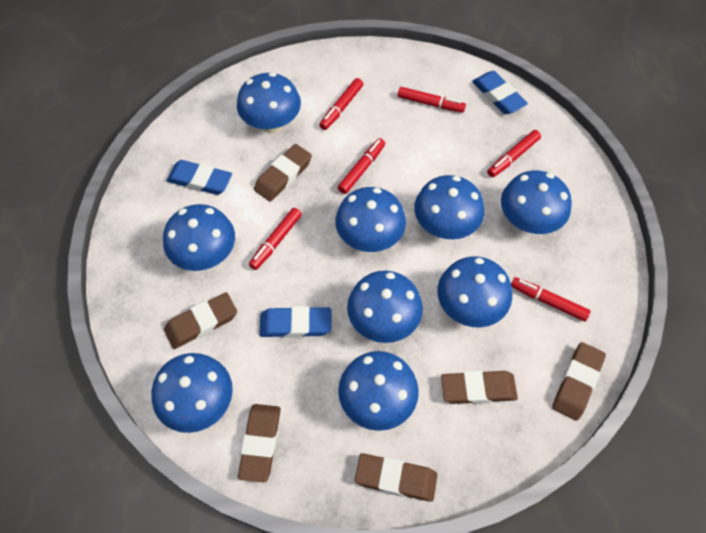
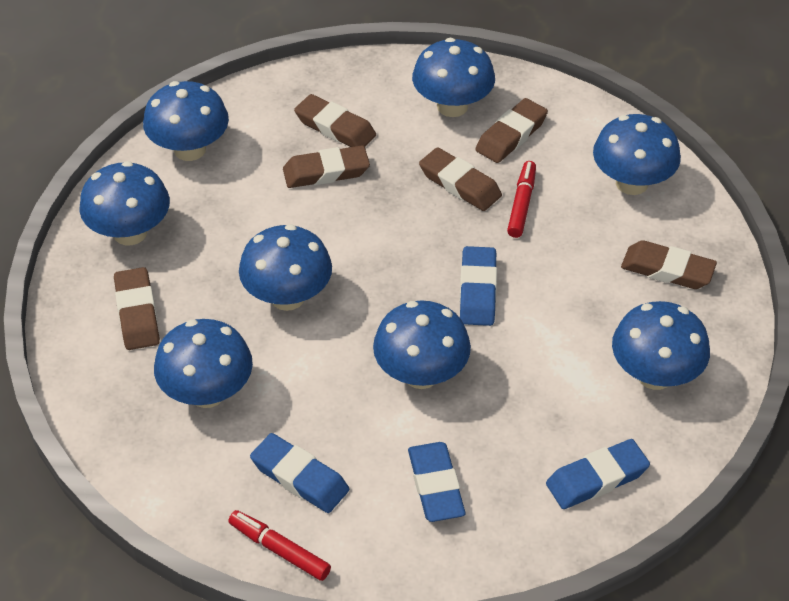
blue eraser: [167,160,232,195] [259,306,331,338] [472,71,528,114] = 3 -> [250,433,349,513] [408,442,465,522] [460,246,497,326] [546,439,650,509] = 4
blue mushroom: [151,353,233,433] [163,204,235,271] [237,72,301,133] [335,187,406,252] [338,351,419,431] [347,271,423,343] [414,175,484,239] [437,256,512,327] [501,170,572,234] = 9 -> [79,161,170,245] [143,81,229,161] [154,319,253,408] [239,224,332,311] [373,300,471,389] [412,38,495,117] [593,114,681,195] [612,301,710,390] = 8
red marker: [249,208,302,270] [319,78,363,130] [338,138,385,194] [398,87,466,113] [487,130,541,177] [511,277,591,321] = 6 -> [228,510,331,581] [507,161,536,238] = 2

